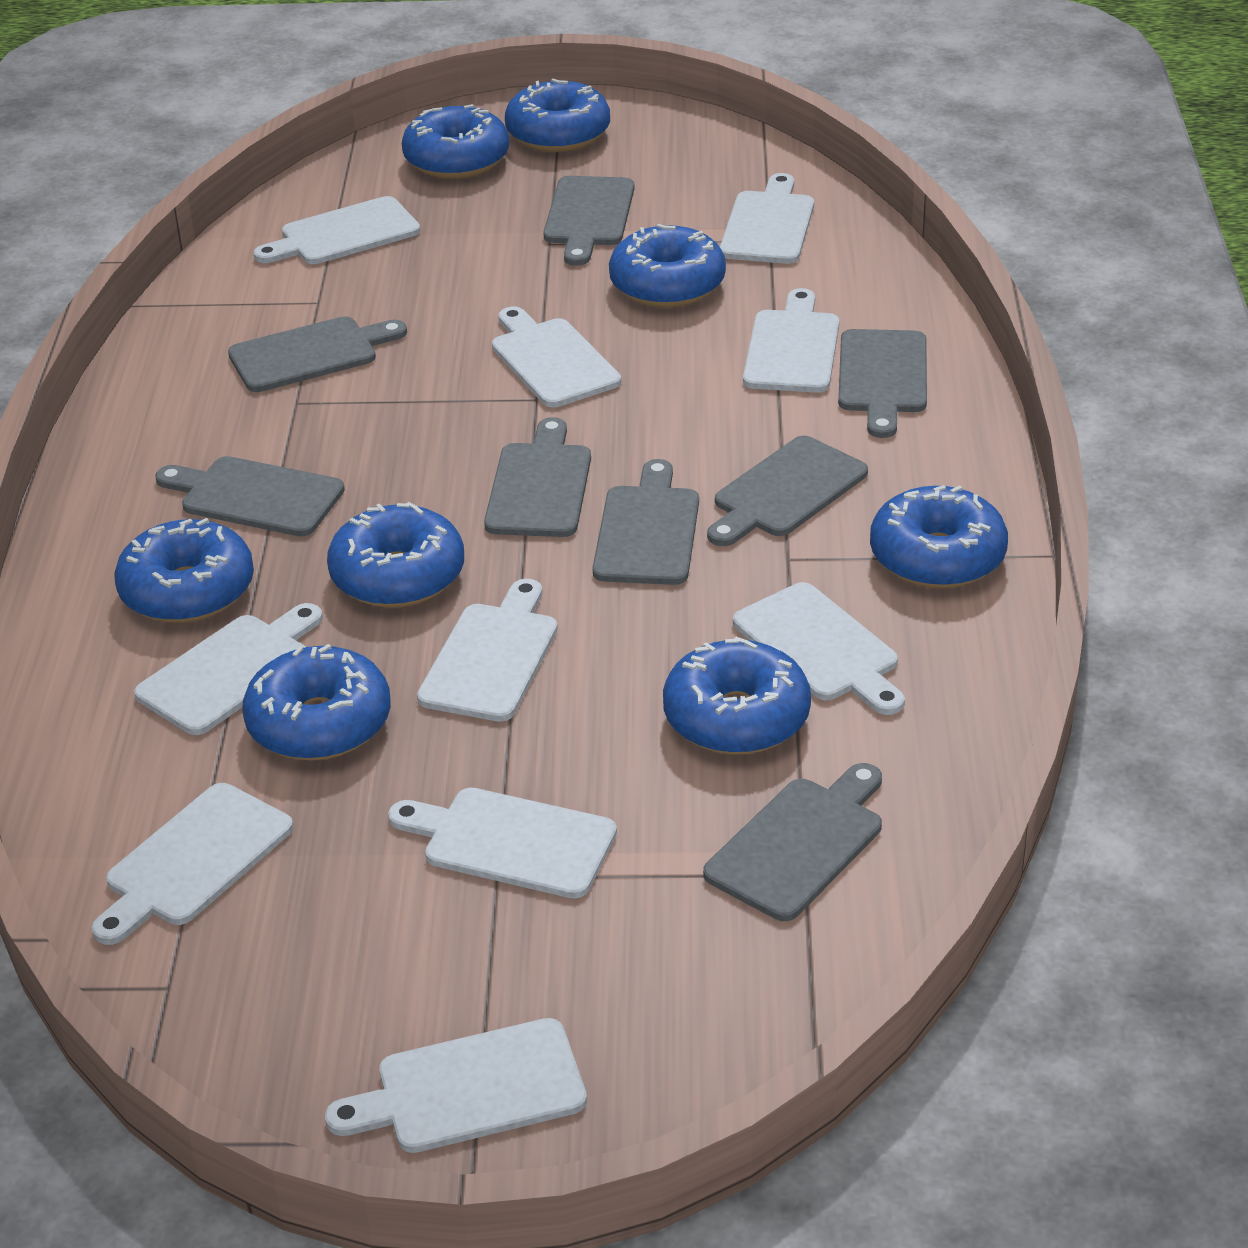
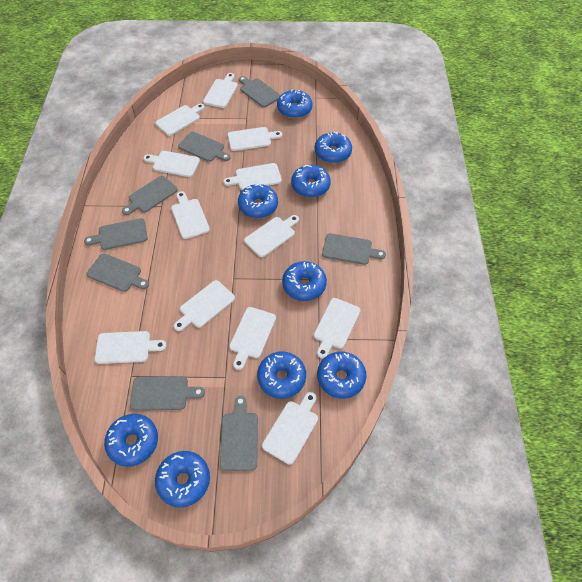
blue donut: [114,518,254,623] [242,644,391,761] [327,502,464,608] [402,104,509,179] [505,78,610,152] [609,224,726,308] [663,637,811,755] [870,485,1008,588] = 8 -> [104,414,158,467] [155,451,210,507] [238,184,278,218] [257,351,306,399] [277,89,312,118] [282,261,327,301] [291,165,331,198] [314,132,352,163] [317,351,366,399] = 9
white cutting board: [91,783,293,945] [134,603,323,735] [253,196,420,264] [325,1018,587,1153] [388,788,617,898] [417,579,558,722] [492,307,621,407] [720,173,814,264] [733,582,905,715] [743,288,839,393] = 10 -> [95,331,167,364] [143,151,200,177] [155,104,205,136] [171,191,210,239] [174,280,235,331] [203,73,238,108] [223,163,282,190] [228,127,282,151] [230,307,276,370] [244,215,299,257] [262,392,318,465] [314,298,360,359] = 12

